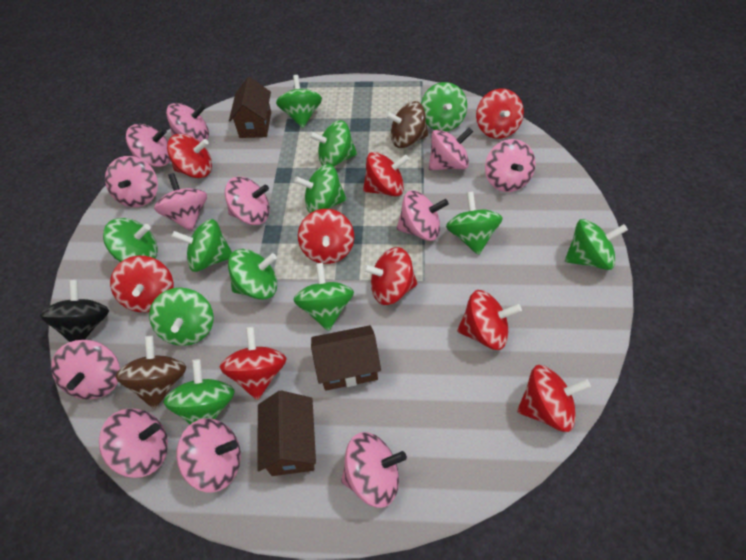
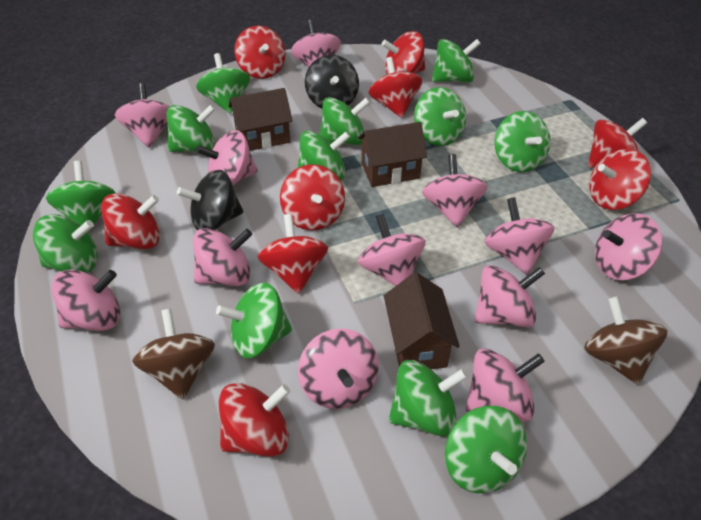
black spinning top: [39,280,109,342] = 1 -> [177,170,243,230] [305,55,359,108] = 2

